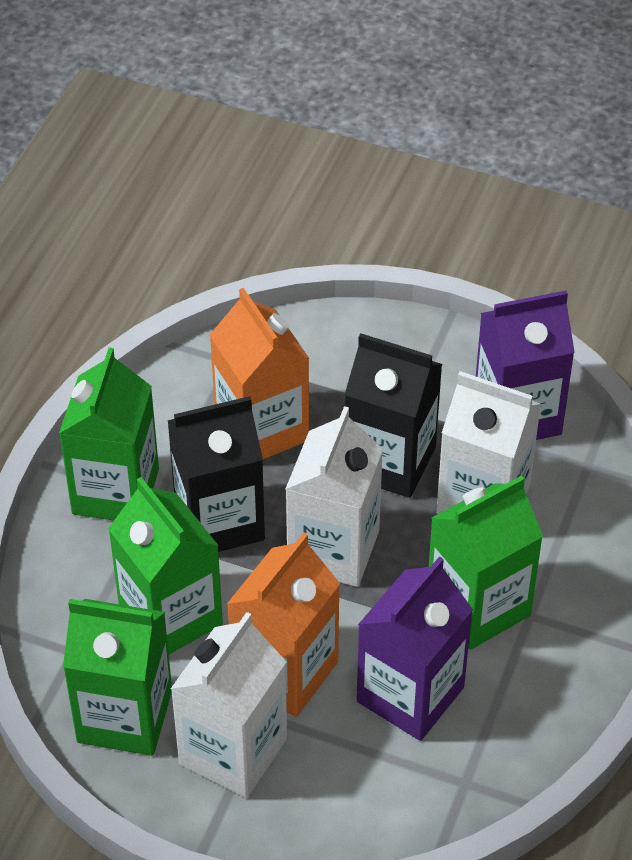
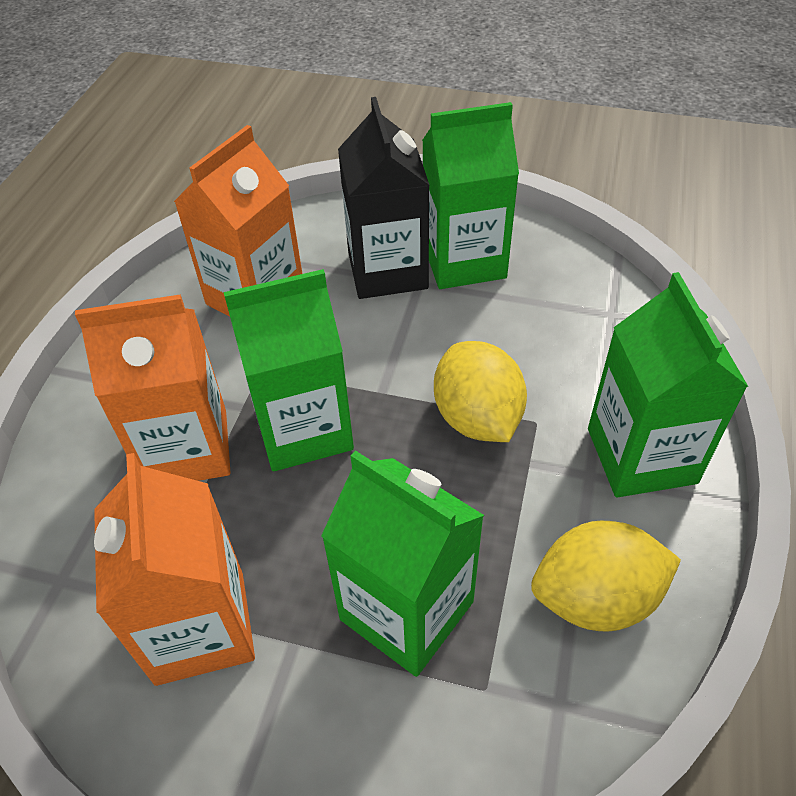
black carton: [167,396,265,552] [345,333,442,498] = 2 -> [338,97,429,299] = 1
orange carton: [210,288,309,459] [227,532,340,717] = 2 -> [75,294,231,481] [94,453,255,686] [174,125,302,317] = 3
purple carton: [357,557,473,741] [476,291,575,440] = 2 -> none = 0
white carton: [171,612,287,798] [286,406,383,587] [436,371,541,514] = 3 -> none = 0
yellow lemon: none = 0 -> [434,341,527,442] [531,521,681,631] = 2

